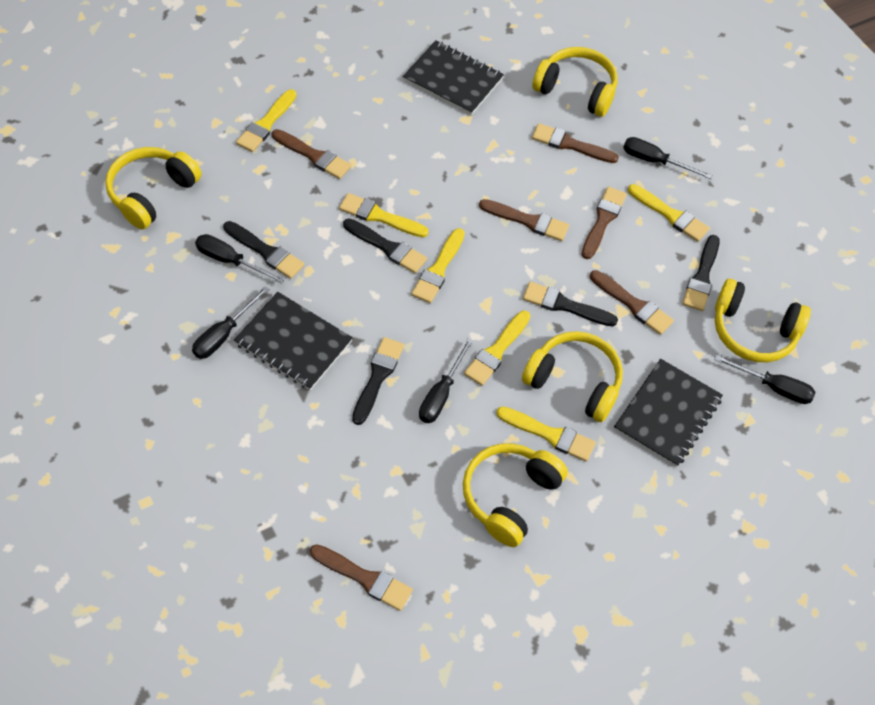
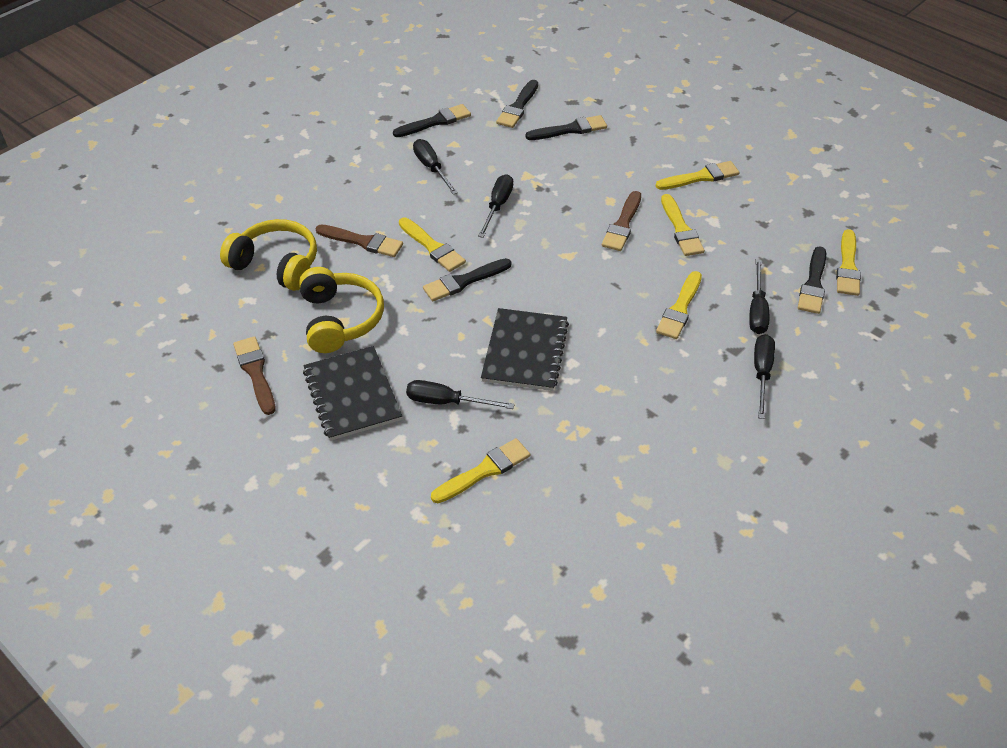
black notebook: [234,292,353,390] [403,40,504,115] [614,359,723,467] = 3 -> [303,346,402,441] [481,308,569,391] = 2
brown brush: [272,129,351,179] [310,544,413,611] [479,199,569,241] [532,123,619,163] [581,187,627,259] [590,270,674,335] = 6 -> [233,336,276,415] [316,224,403,257] [602,191,641,251] = 3
yellow headphones: [105,147,202,229] [463,443,568,547] [522,331,623,422] [532,47,617,117] [715,279,811,362] = 5 -> [220,219,317,291] [299,267,384,353] = 2

